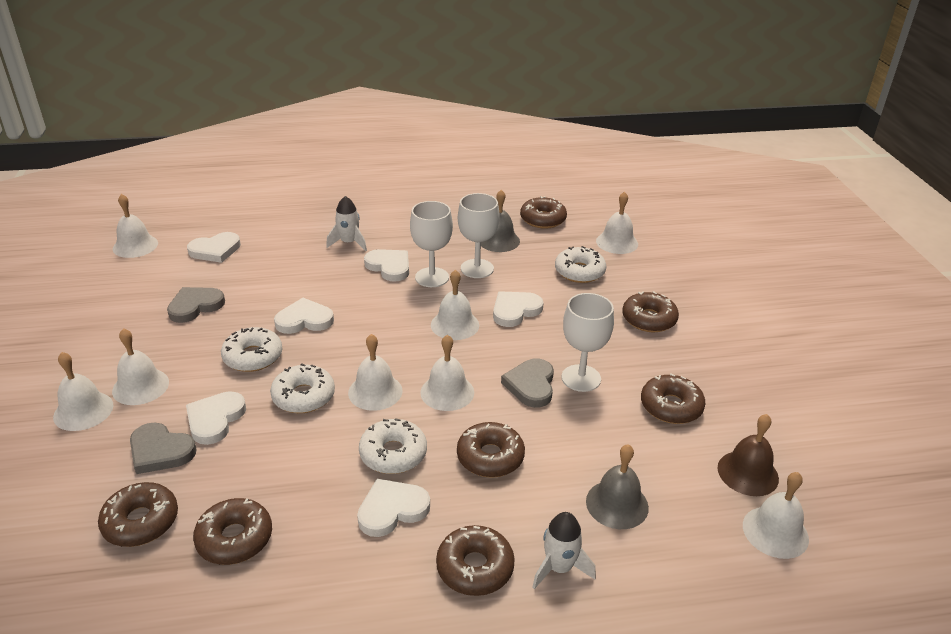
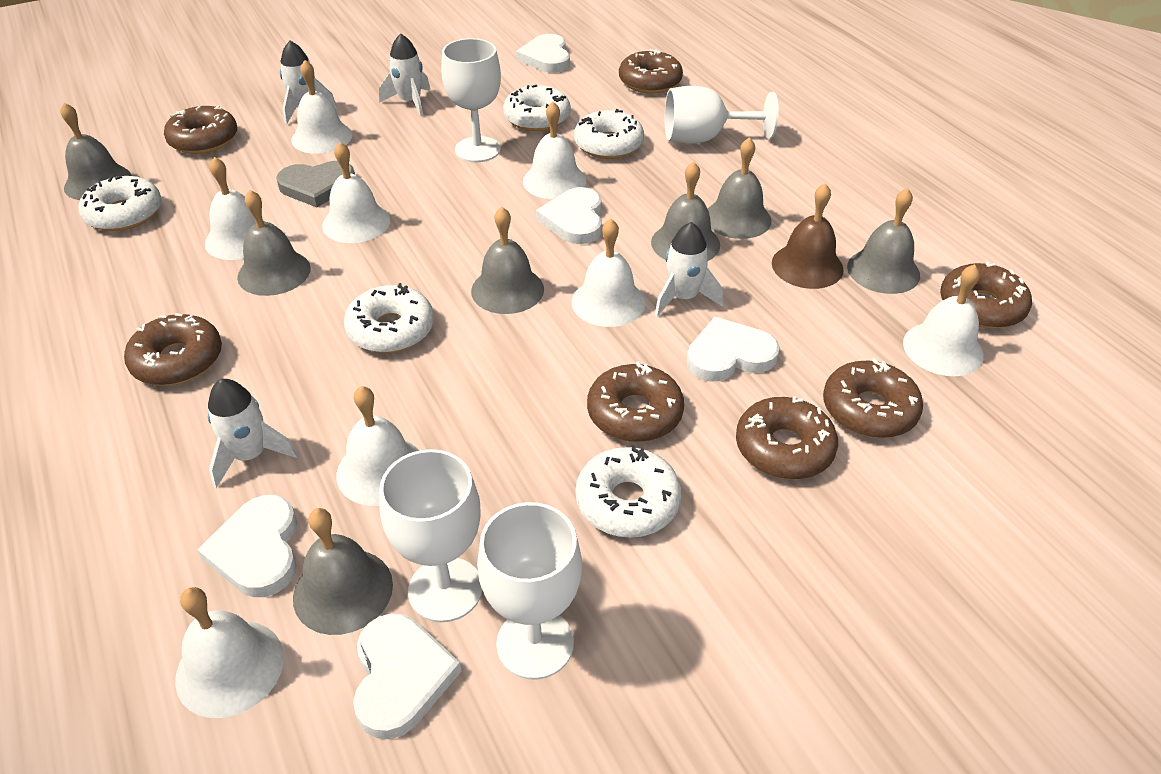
grey bell: [481,190,520,252] [586,444,649,529] = 2 -> [60,103,131,200] [237,190,311,296] [293,508,393,635] [471,207,544,314] [651,161,720,261] [708,137,772,239] [847,188,920,294] = 7
grey heart: [130,423,197,474] [167,287,225,323] [501,358,554,408] = 3 -> [276,161,355,207] = 1
white donut: [221,327,282,372] [270,363,335,413] [359,418,427,474] [555,246,607,283] = 4 -> [78,176,162,231] [344,283,434,353] [503,85,571,131] [574,109,644,159] [575,445,682,538] = 5
white goblet: [410,201,453,287] [458,193,500,278] [562,293,614,392] = 3 -> [379,449,482,622] [441,38,501,162] [477,502,582,680] [665,86,779,144] = 4
white heart: [186,391,246,445] [187,232,241,263] [274,298,334,334] [357,479,430,537] [364,249,409,282] [493,291,544,327] = 6 -> [197,495,297,597] [353,613,461,739] [516,34,570,73] [536,187,602,244] [686,317,780,382] = 5
white rocket: [326,196,367,251] [532,512,596,589] = 2 -> [208,379,298,488] [280,41,337,124] [379,34,430,116] [655,222,723,316] = 4

